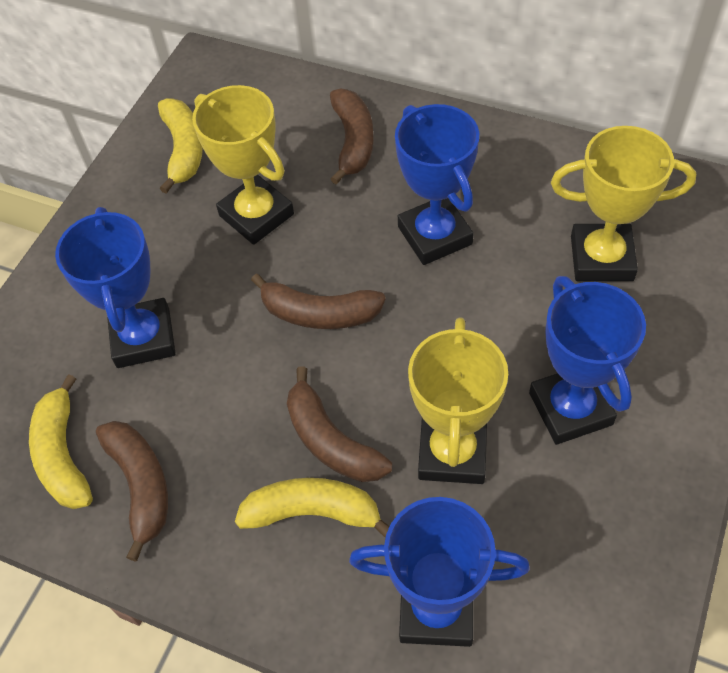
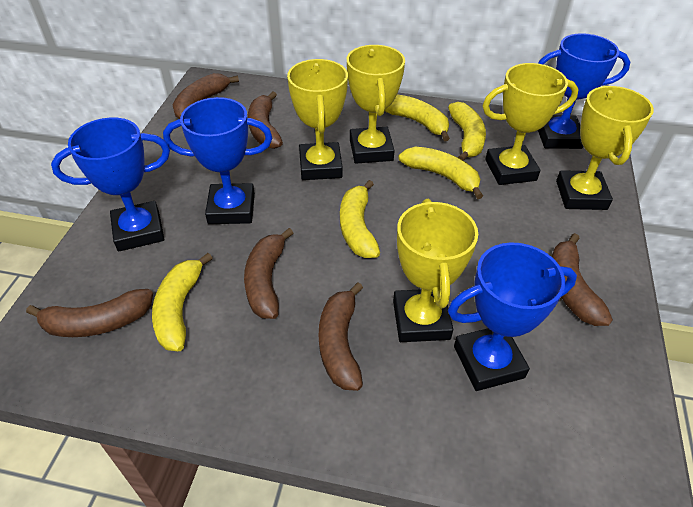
brown banana: [96,421,168,562] [251,273,386,329] [287,366,392,482] [330,89,374,185] = 4 -> [26,289,153,337] [173,73,239,119] [244,228,293,319] [248,91,283,149] [319,282,363,391] [552,233,613,326] = 6
yellow banana: [29,374,93,509] [158,98,203,194] [235,478,390,538] = 3 -> [152,253,213,351] [340,180,380,258] [385,94,450,141] [398,147,483,199] [448,102,486,161] = 5
yellow trophy: [192,85,294,245] [408,317,508,484] [551,126,696,281] = 3 -> [287,59,348,180] [347,45,405,163] [393,199,478,342] [482,63,579,185] [556,86,654,210] = 5

